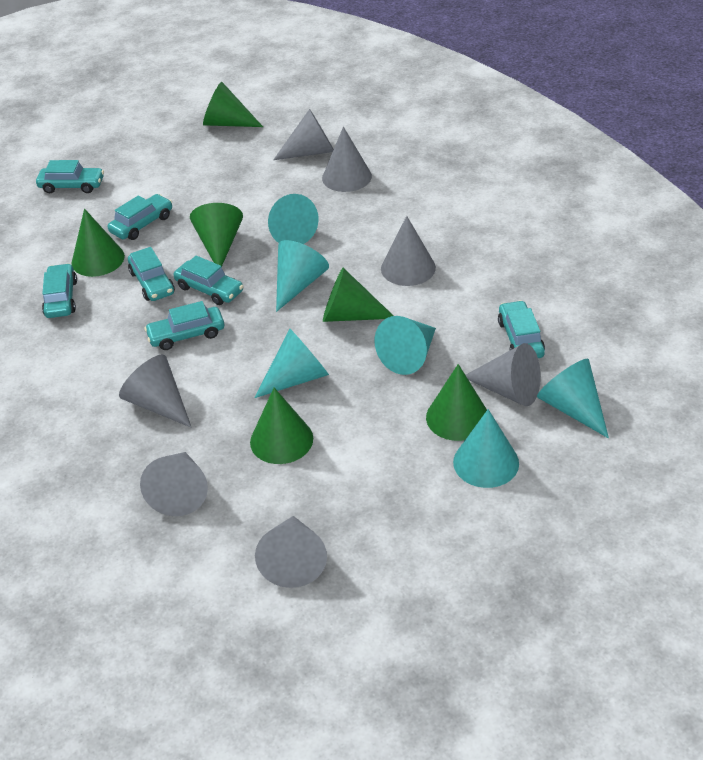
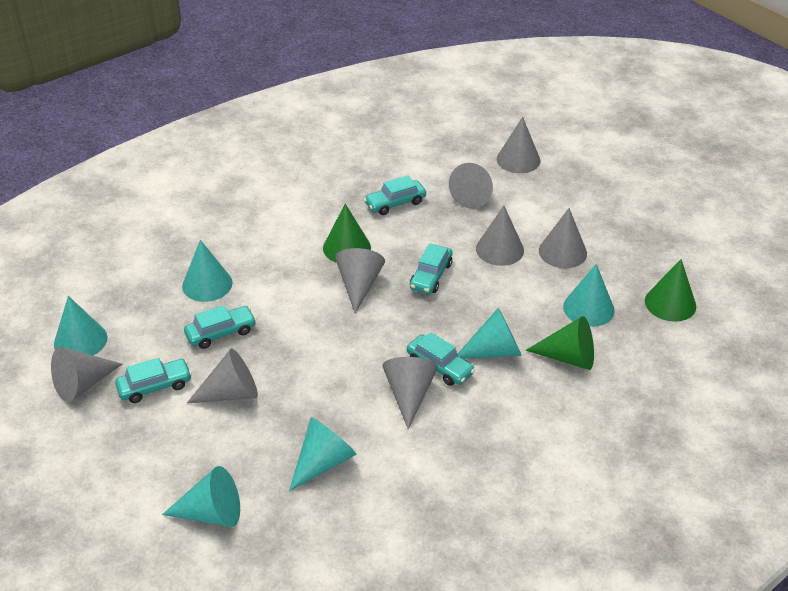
green cone: [71,209,125,277] [190,203,243,266] [203,82,263,127] [250,388,313,464] [323,268,394,322] [426,364,487,441] = 6 -> [323,204,371,263] [526,316,594,370] [645,259,696,322] = 3
grey cone: [119,354,192,428] [140,452,208,516] [255,516,327,588] [273,109,334,160] [322,127,372,192] [381,216,436,286] [466,343,541,406] = 7 -> [51,347,122,402] [187,349,258,403] [335,248,385,313] [382,357,438,429] [449,163,493,208] [476,205,524,266] [497,117,541,173] [539,208,587,268] = 8
turquoise car: [36,160,104,193] [42,263,77,318] [108,194,172,240] [128,247,175,301] [144,301,224,350] [174,256,244,305] [498,300,545,358] = 7 -> [115,358,192,403] [184,305,257,349] [364,175,426,215] [407,332,475,386] [410,243,452,294] = 5

